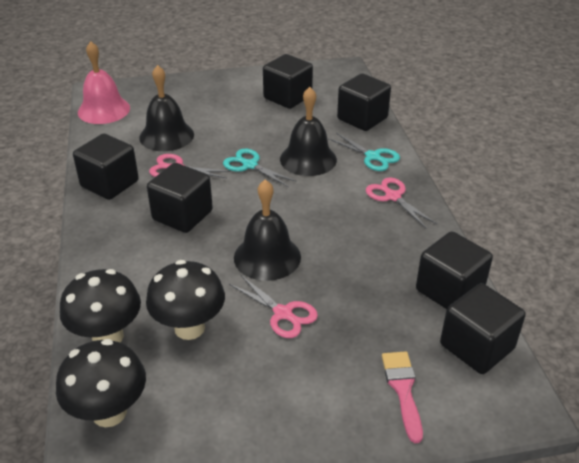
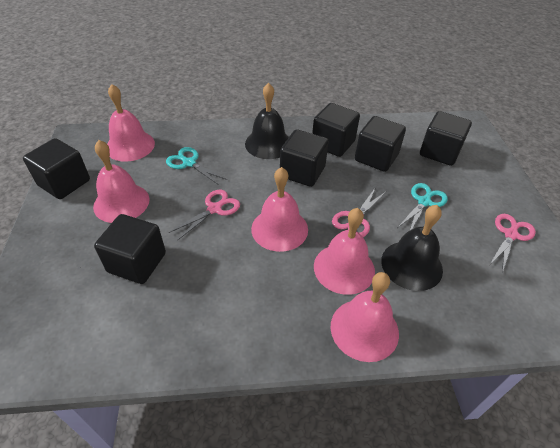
black bell: [139,65,194,151] [234,179,301,281] [280,87,337,176] = 3 -> [245,83,289,159] [381,205,443,291] = 2
black mushroom: [56,339,146,427] [60,269,141,342] [146,260,225,340] = 3 -> none = 0
pink bell: [78,41,130,124] = 1 -> [93,140,149,223] [107,84,155,162] [251,167,308,252] [314,208,375,295] [330,272,399,362] = 5
pink brush: [382,352,423,443] = 1 -> none = 0

